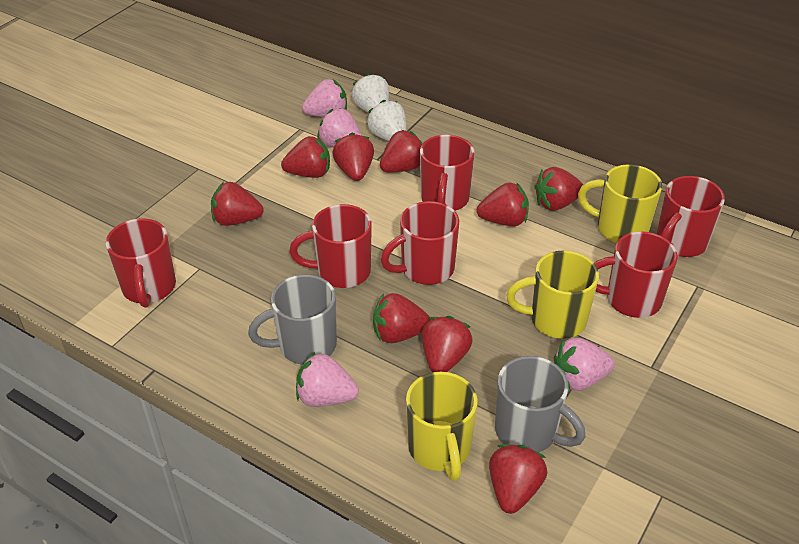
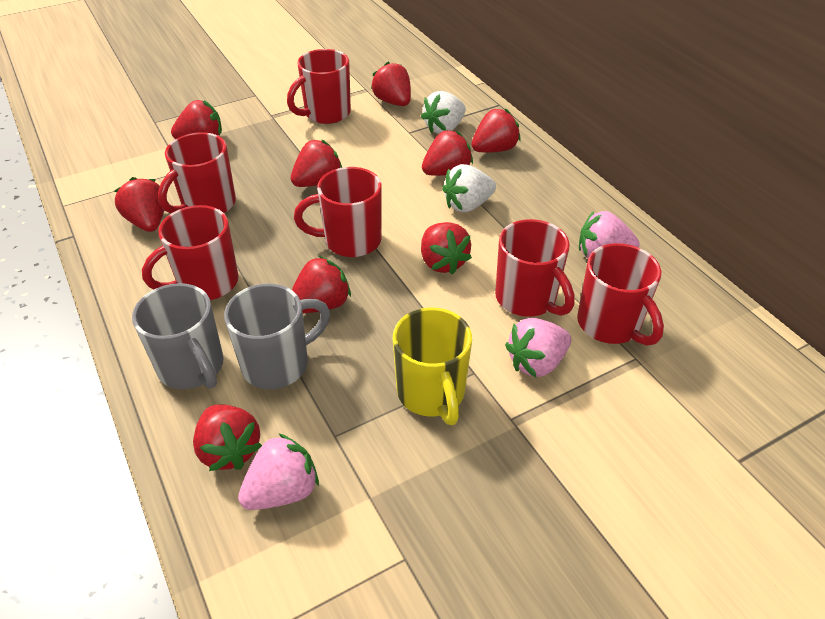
pink strawberry: [296,352,359,407] [302,79,347,117] [317,108,362,147] [554,338,615,391] = 4 -> [238,433,319,510] [505,318,571,377] [579,211,640,259] = 3
yellow mug: [406,372,478,481] [506,250,599,339] [578,164,662,243] = 3 -> [393,308,472,425] = 1

